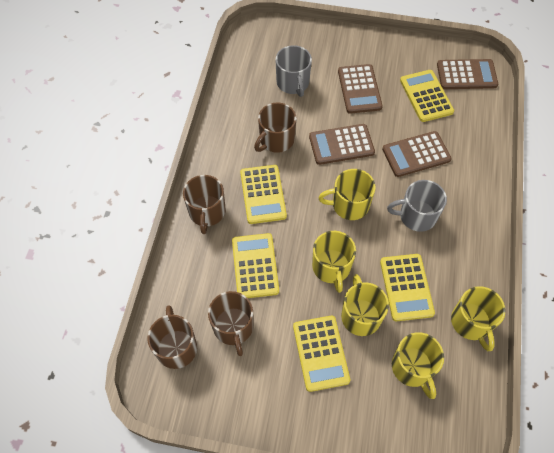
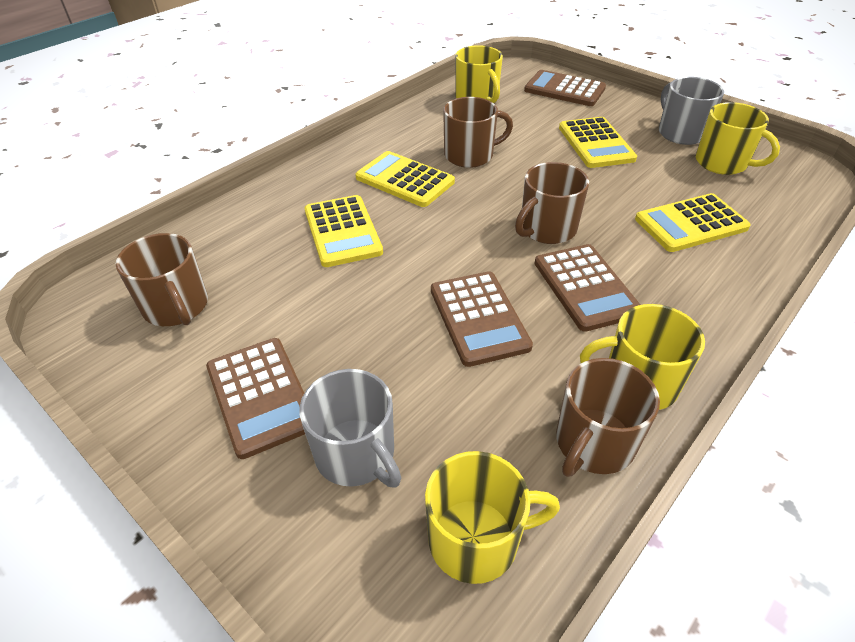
yellow calculator: [232,233,279,298] [240,165,287,224] [293,316,350,392] [380,254,435,322] [400,70,454,122] = 5 -> [304,195,383,267] [355,151,455,207] [559,117,637,168] [635,193,751,252] = 4
yellow mug: [312,231,356,293] [318,169,376,220] [341,274,389,336] [392,332,444,399] [451,286,506,351] = 5 -> [425,451,560,584] [455,45,503,103] [580,304,705,410] [696,102,780,175] = 4

